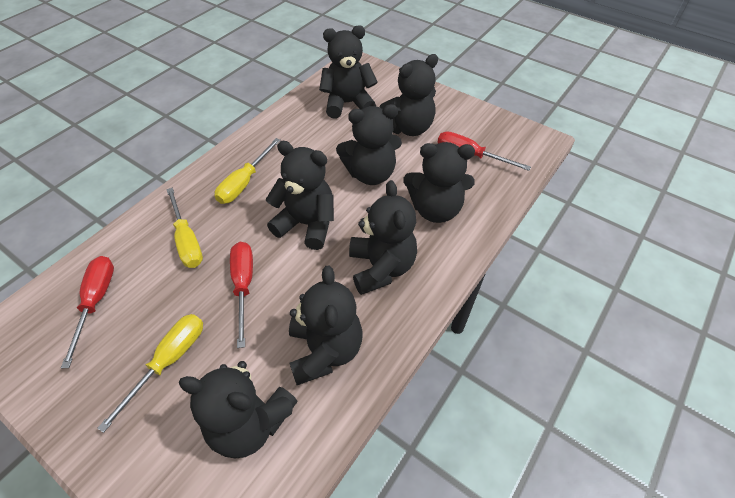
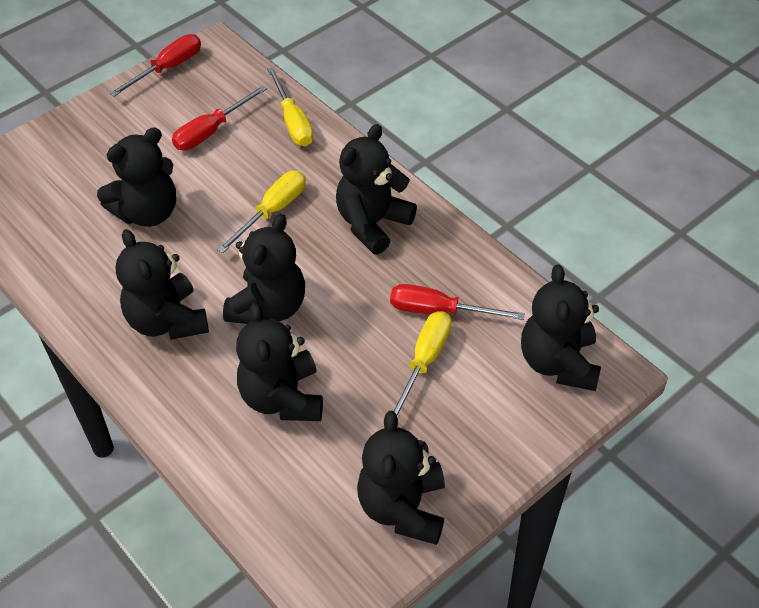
black teddy bear: [179,361,298,459] [266,141,334,250] [289,266,363,385] [319,25,378,119] [336,104,402,185] [349,180,417,295] [380,54,438,136] [403,142,475,223] = 8 -> [97,128,176,227] [116,229,209,340] [223,214,305,324] [236,303,323,421] [336,124,417,254] [357,411,445,545] [521,264,601,391] = 7

